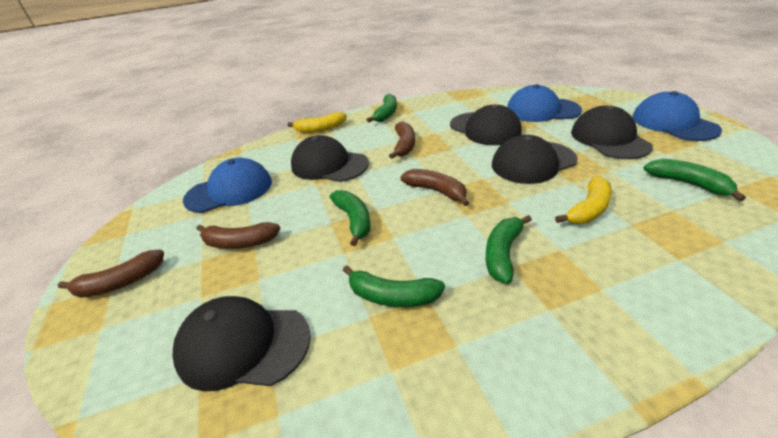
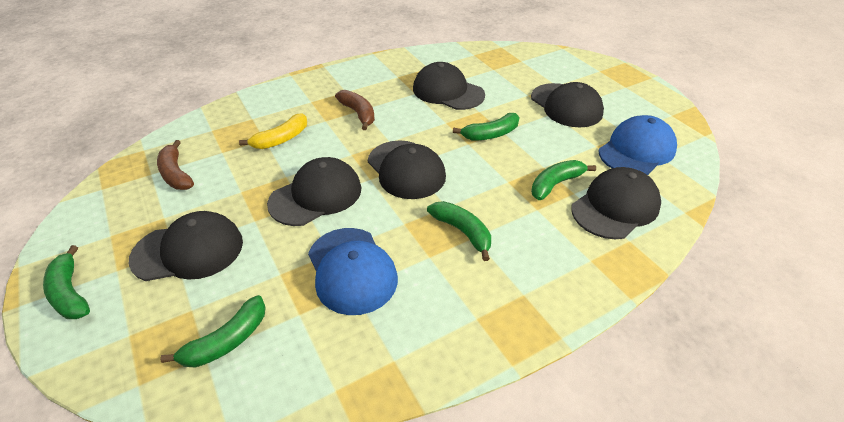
black cap: [172,296,311,392] [291,135,369,182] [450,104,522,145] [492,135,578,184] [571,106,653,159] = 5 -> [129,211,243,281] [267,157,361,226] [368,140,446,199] [413,62,485,110] [531,82,604,127] [571,167,661,239] = 6
blue cap: [183,158,272,213] [507,84,582,122] [632,91,722,141] = 3 -> [308,228,398,315] [598,115,677,175] = 2
brown banana: [58,250,164,298] [196,222,280,249] [389,121,415,159] [400,169,469,206] = 4 -> [157,140,194,190] [335,90,375,130] = 2
yellow banana: [287,112,347,133] [555,176,612,224] = 2 -> [239,113,307,149] = 1

